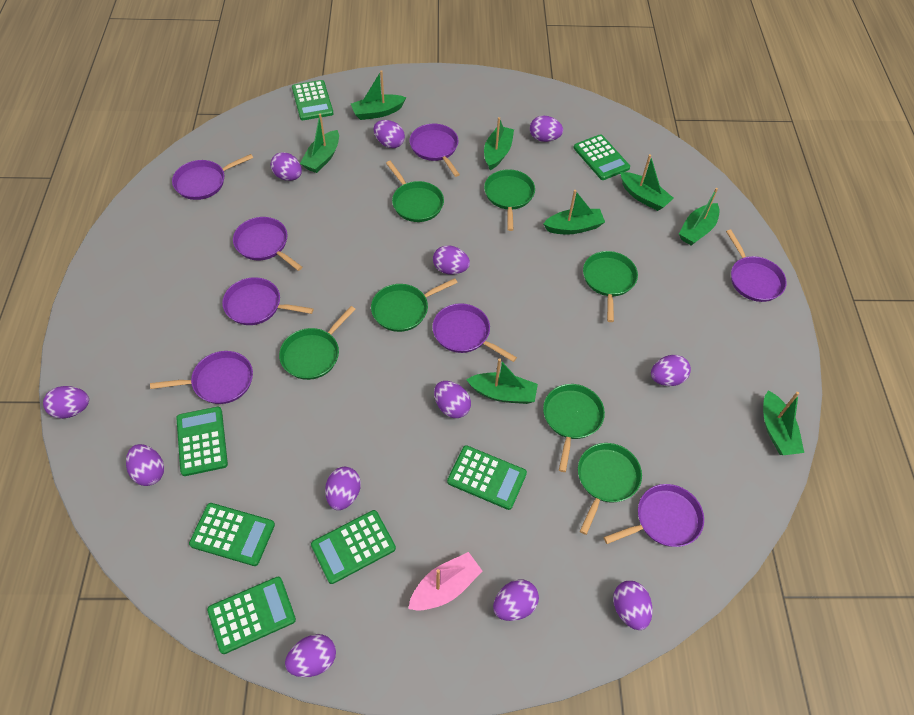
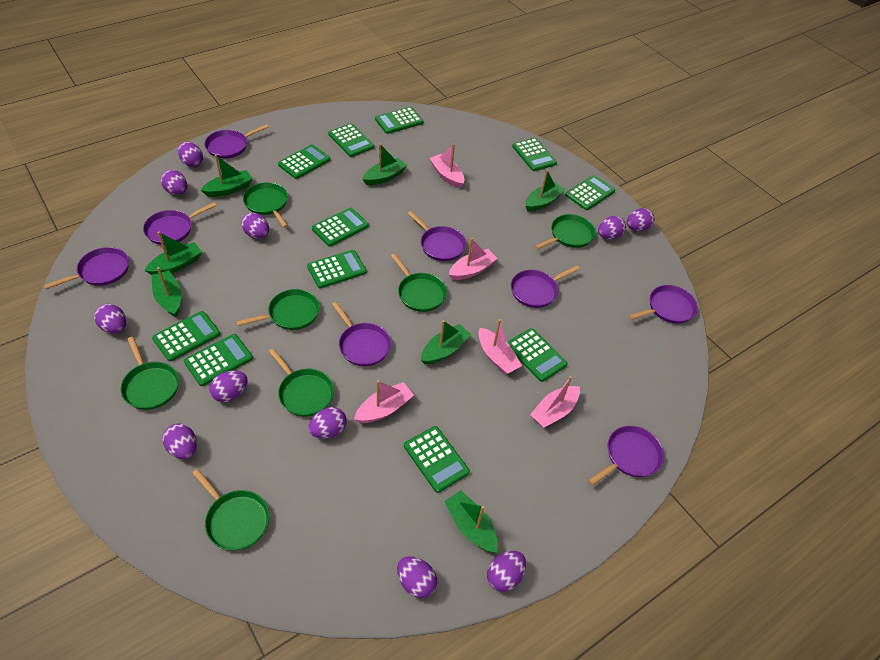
green boat: [300,114,339,173] [351,70,406,120] [466,358,538,404] [484,117,514,170] [543,190,605,234] [620,154,674,211] [679,188,720,245] [763,390,804,455] = 8 -> [144,232,202,275] [151,267,181,317] [201,155,253,197] [362,143,407,185] [421,320,471,364] [444,490,498,553] [526,170,565,212] = 7
green calculator: [176,407,228,476] [189,503,275,566] [207,577,296,654] [292,80,334,120] [311,510,396,584] [447,445,527,510] [574,134,630,180] = 7 -> [152,311,220,362] [184,334,253,386] [278,144,331,179] [307,250,367,289] [312,208,369,247] [328,123,374,157] [375,107,423,134] [404,426,470,493] [507,328,568,382] [512,138,557,171] [565,175,615,210] = 11
pink boat: [408,552,483,611] = 1 -> [354,380,414,423] [430,144,464,188] [449,238,498,280] [478,319,522,375] [530,376,580,428] = 5
purple egg: [43,386,89,419] [126,444,164,486] [270,152,302,181] [285,634,336,677] [325,467,361,510] [373,120,405,148] [433,245,470,275] [434,381,471,418] [493,579,539,621] [530,116,563,142] [613,581,653,630] [651,355,691,386] = 12 -> [94,304,126,333] [161,170,187,195] [162,423,197,459] [178,142,203,167] [209,371,248,402] [241,213,269,238] [308,407,347,439] [397,556,437,598] [487,551,526,592] [598,216,626,240] [627,208,654,231] = 11

